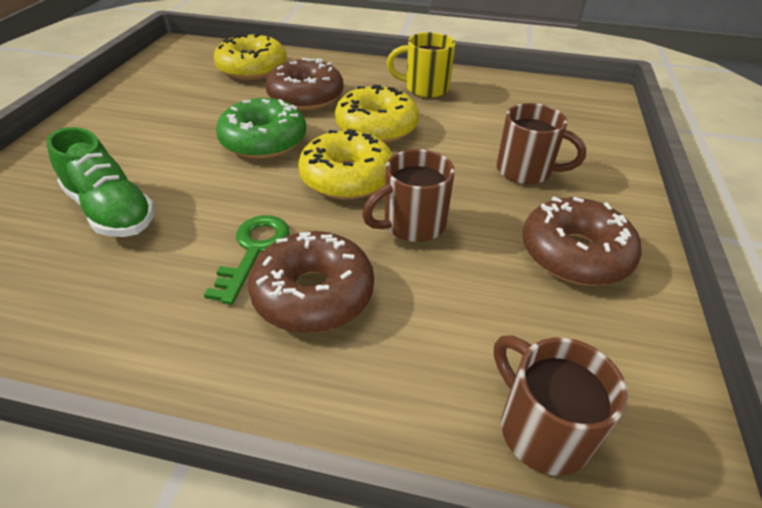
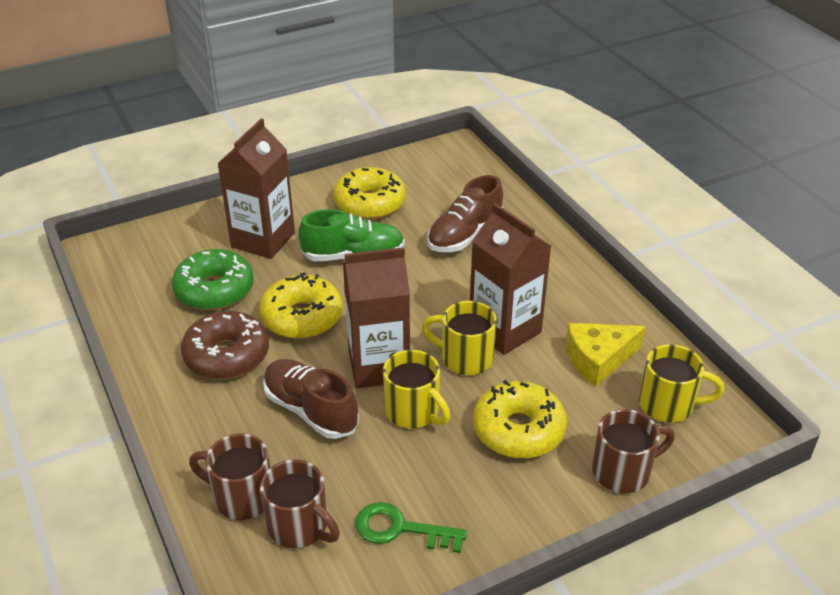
brown carton: none = 0 -> [217,118,295,259] [343,247,410,389] [470,203,551,355] = 3
brown donut: [248,231,374,333] [265,58,343,110] [522,196,642,286] = 3 -> [181,311,269,379] = 1
brown shoe: none = 0 -> [263,359,359,439] [428,175,503,252] = 2
yellow cheese: none = 0 -> [566,323,646,386] = 1
yellow mug: [387,32,456,98] = 1 -> [383,350,451,429] [422,301,497,375] [639,344,724,423] = 3

